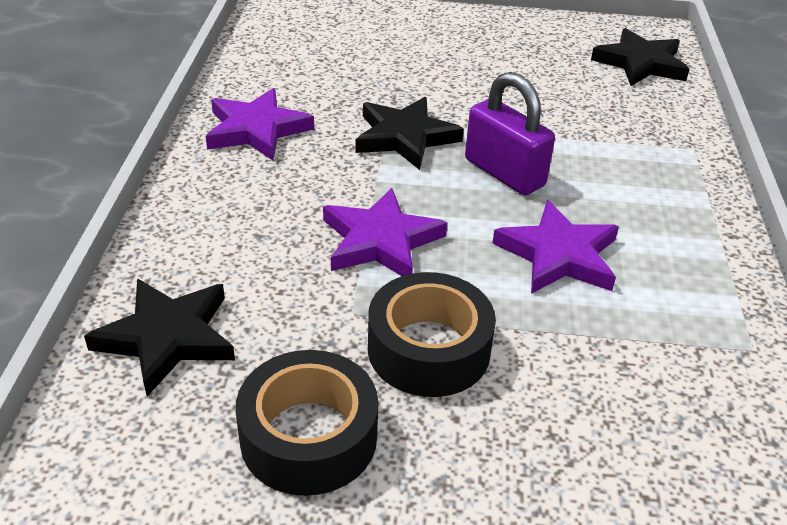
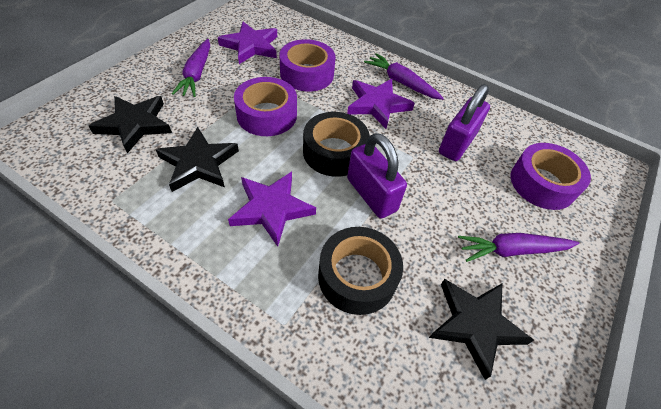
purple carrot: none = 0 -> [172,39,210,97] [364,53,444,100] [458,233,579,262] = 3
purple padlock: [465,72,555,195] = 1 -> [347,133,407,218] [439,84,490,161] = 2
purple tape: none = 0 -> [234,77,297,136] [279,39,336,91] [511,143,591,210] = 3

